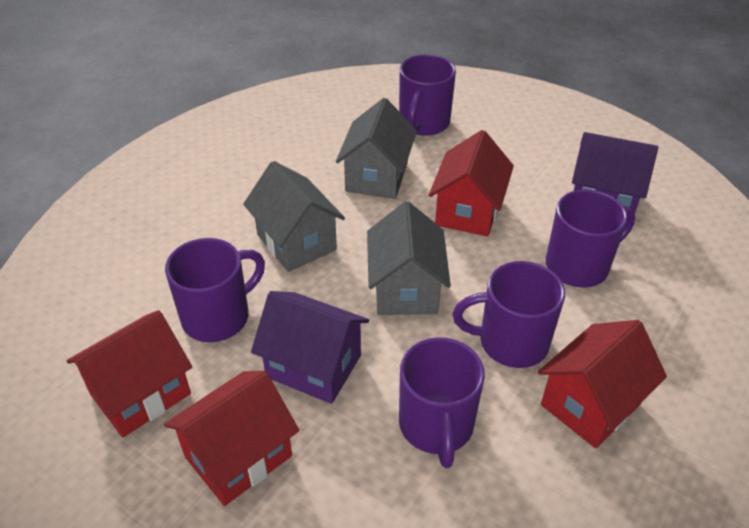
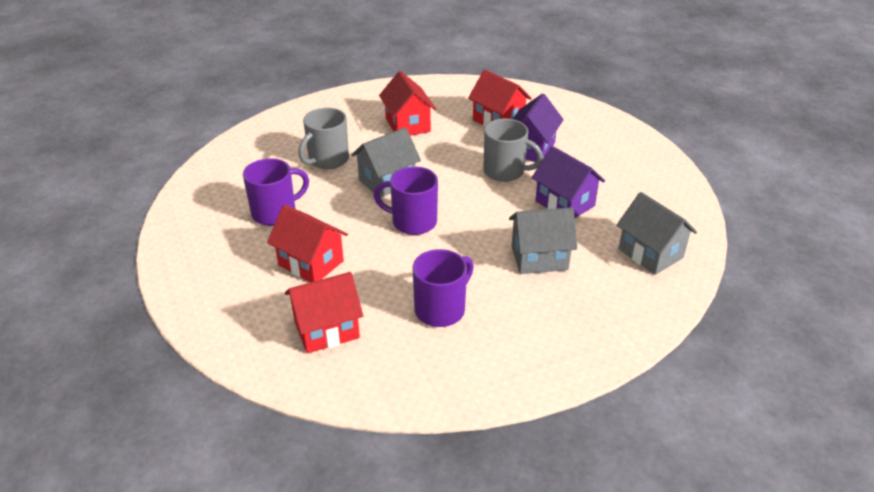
grey mug: none = 0 -> [298,108,349,169] [483,119,543,182] = 2
purple mug: [165,238,265,342] [399,54,456,136] [399,337,485,468] [453,261,565,368] [546,190,635,288] = 5 -> [243,158,309,226] [373,166,438,235] [413,249,474,327] = 3

